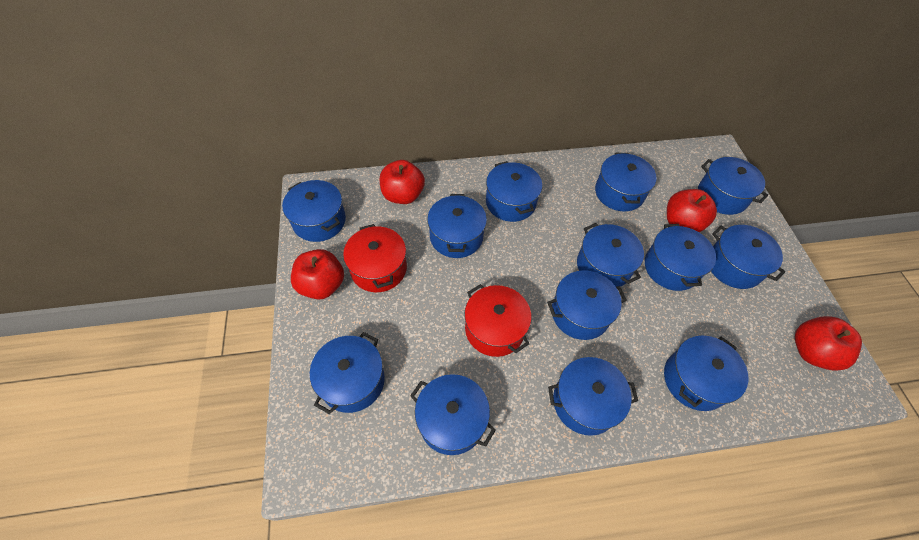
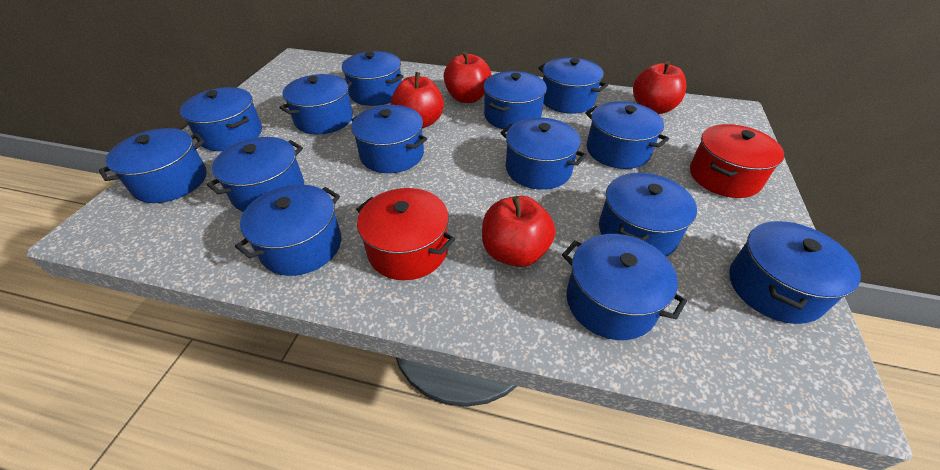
blue pot: [282,180,346,242] [310,332,385,414] [410,374,496,455] [427,194,487,258] [486,161,542,222] [547,270,627,340] [548,357,638,436] [577,223,644,287] [595,153,656,212] [645,224,716,291] [664,336,749,411] [698,157,768,215] [711,225,786,289] = 13 -> [99,128,207,203] [180,87,262,151] [207,137,304,212] [235,184,341,276] [279,74,353,134] [342,51,404,106] [351,105,427,173] [483,71,547,130] [500,118,587,190] [538,57,608,114] [562,234,687,340] [585,101,669,169] [599,173,697,256] [729,221,861,324] = 14

